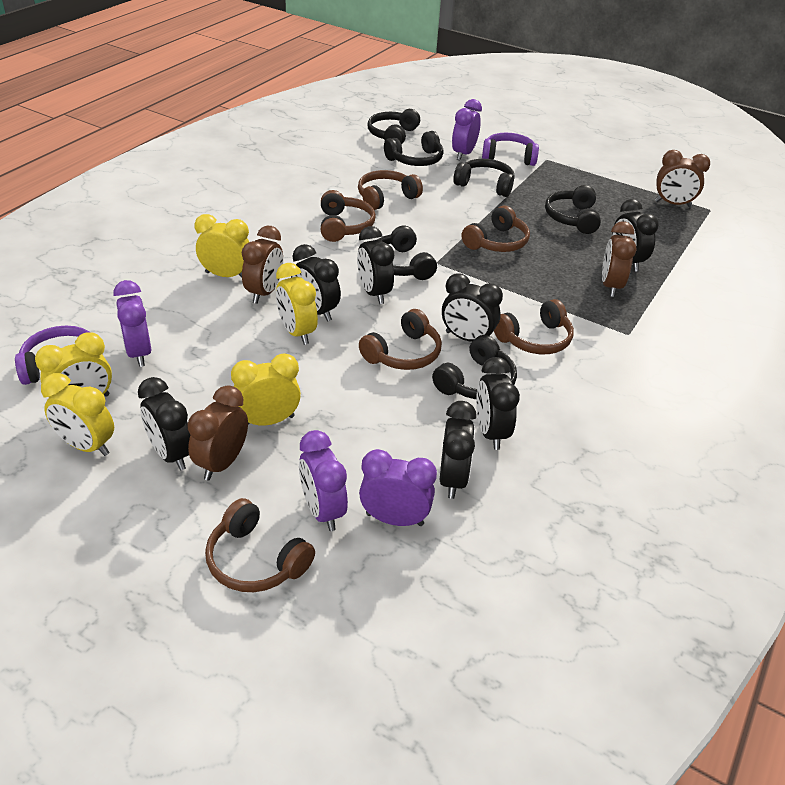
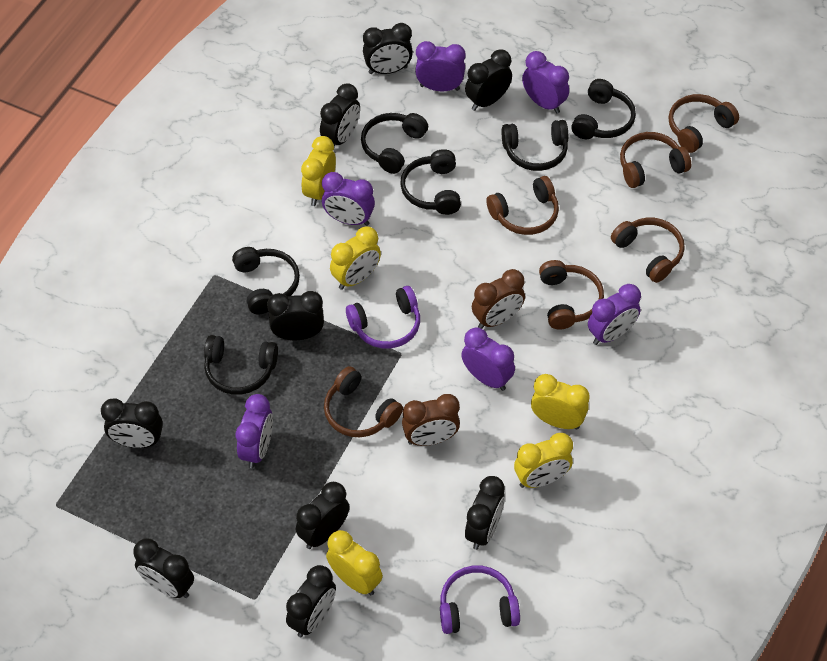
black clock: [138,377,190,471] [291,244,341,321] [357,226,394,304] [440,401,477,499] [442,273,503,342] [476,357,520,450] [612,199,659,272] = 7 -> [101,398,163,448] [133,538,194,598] [267,291,324,340] [286,565,336,637] [296,482,350,549] [320,83,360,147] [363,23,413,74] [465,50,512,111] [465,476,505,550] = 9
brown clock: [187,385,248,481] [242,226,283,304] [602,221,637,297] [655,150,710,207] = 4 -> [402,394,460,446] [472,269,525,329] = 2
purple clock: [114,280,151,367] [299,430,348,531] [359,449,437,526] [452,99,482,160] = 4 -> [236,394,273,468] [322,172,375,226] [415,41,465,91] [461,327,515,391] [522,51,569,114] [588,284,641,345] = 6

